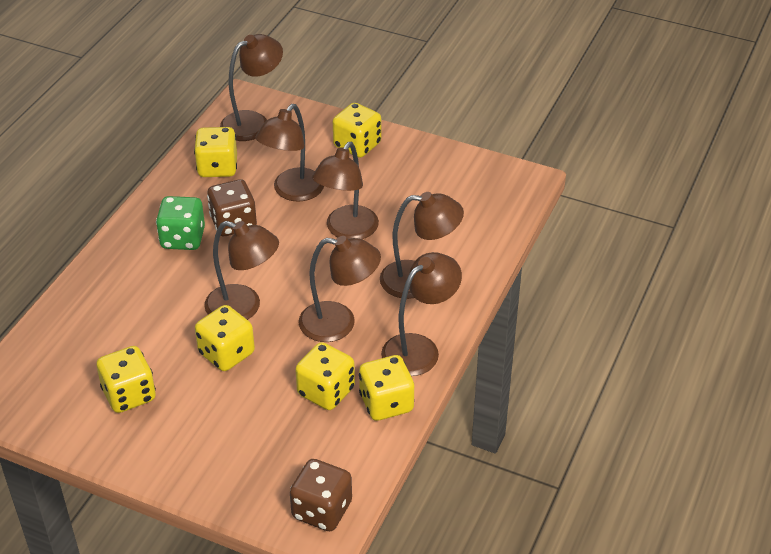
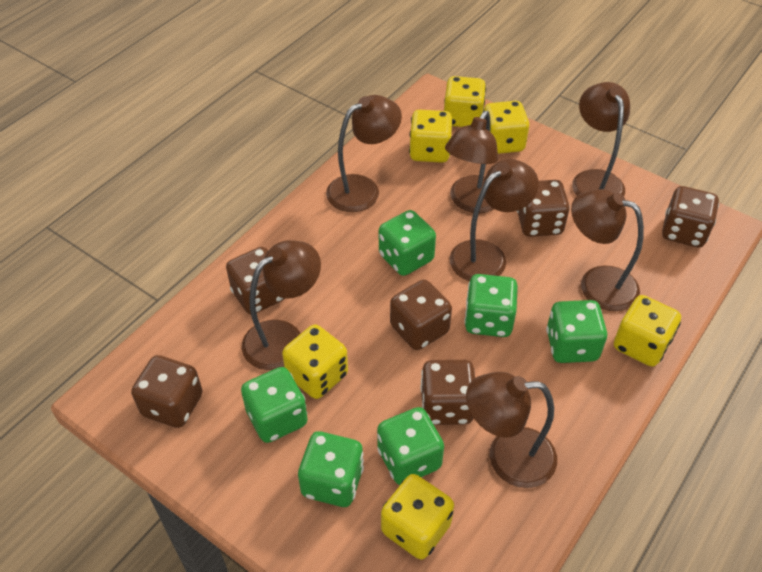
brown dice: [207,179,257,236] [290,459,352,531] = 2 -> [131,355,202,428] [226,247,285,315] [390,280,452,350] [420,360,475,425] [517,180,570,237] [662,186,719,248] = 6
green dice: [156,196,205,250] = 1 -> [241,367,308,443] [298,431,364,507] [377,407,444,485] [379,210,436,276] [464,274,518,337] [546,300,607,363] = 6

